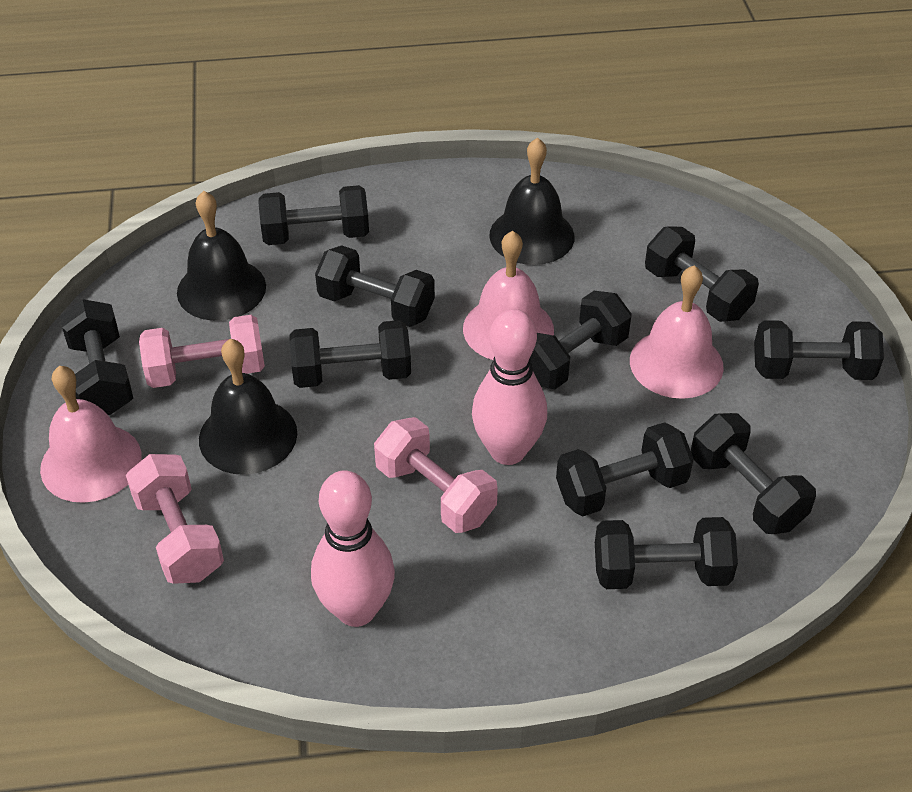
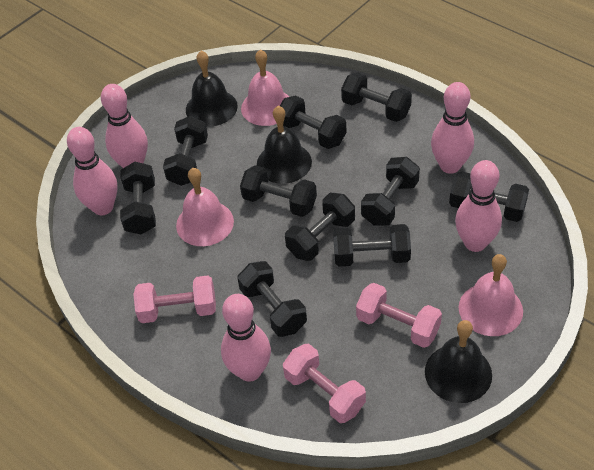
pink bowling pin: [311,470,395,627] [472,309,547,465] = 2 -> [67,127,118,215] [101,84,148,168] [221,294,271,382] [431,82,474,174] [455,160,502,252] = 5

